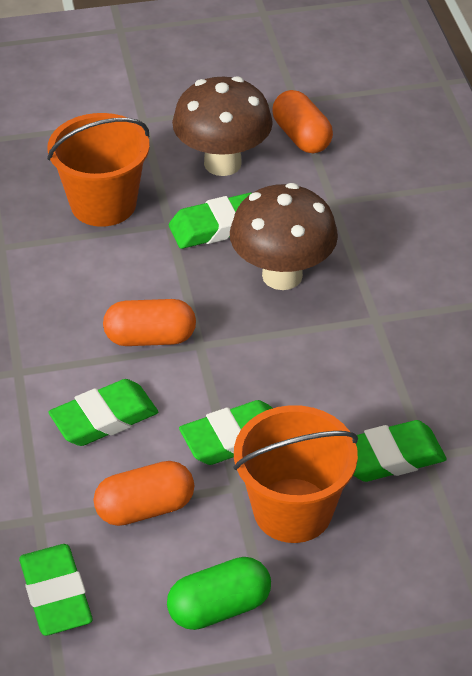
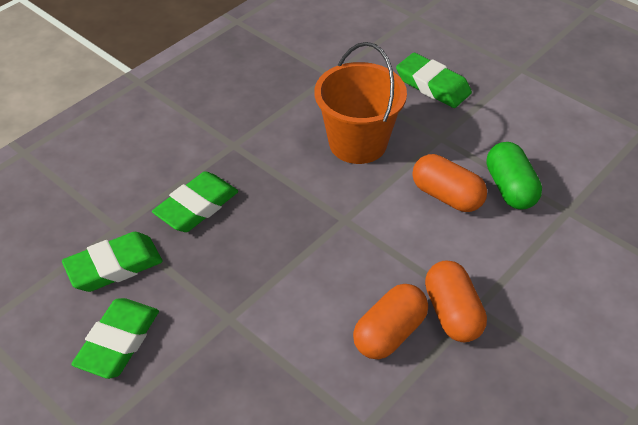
brown mushroom: [172,76,273,176] [230,183,338,290] = 2 -> none = 0
green eraser: [19,544,93,636] [49,379,158,446] [169,193,252,249] [179,400,273,465] [353,420,447,482] = 5 -> [62,232,163,292] [71,298,159,379] [152,171,238,232] [396,53,472,108] = 4
orange bucket: [47,113,150,227] [233,405,358,543] = 2 -> [315,42,407,164] = 1

